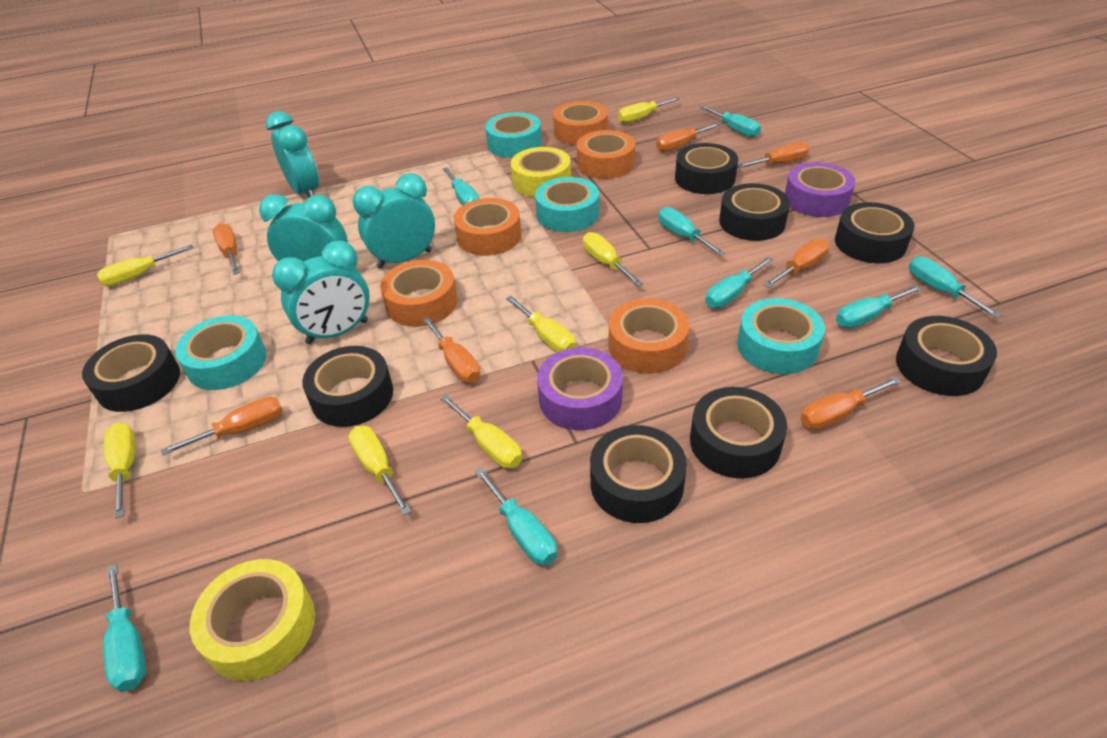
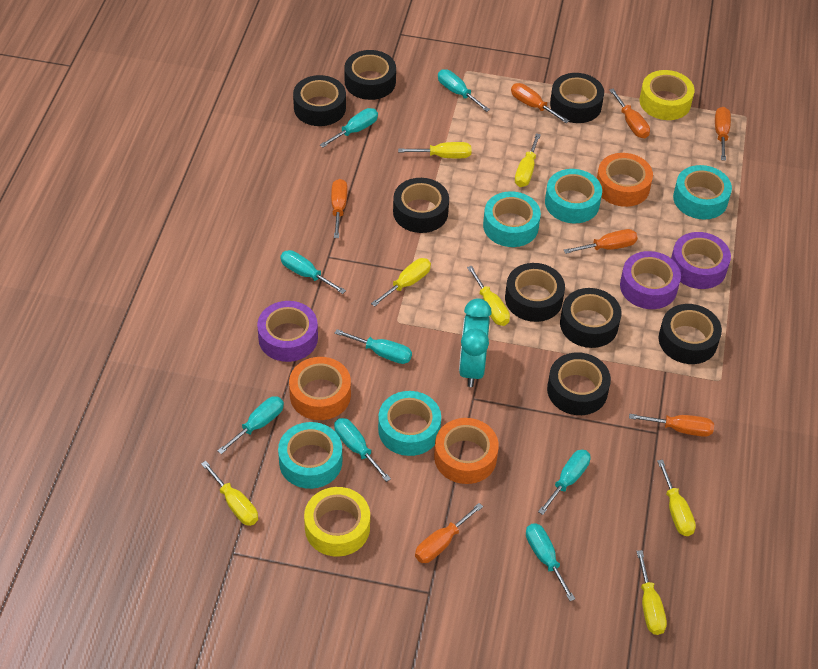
orange tape: [380,260,458,327] [454,198,521,256] [553,101,608,145] [577,130,635,179] [609,298,689,374] = 5 -> [289,357,351,420] [434,418,499,484] [597,153,653,207] = 3
purple tape: [537,347,623,430] [785,162,855,217] = 2 -> [257,301,318,362] [620,251,681,309] [671,232,731,289] = 3
turquoise clock: [259,194,348,262] [266,111,319,198] [272,241,370,344] [353,173,435,269] = 4 -> [459,298,492,387] = 1
turquoise tape: [175,315,267,390] [485,112,542,158] [535,177,599,232] [737,298,825,374] = 4 -> [278,422,342,489] [378,391,441,456] [483,191,541,247] [545,169,602,223] [673,165,732,219] = 5

